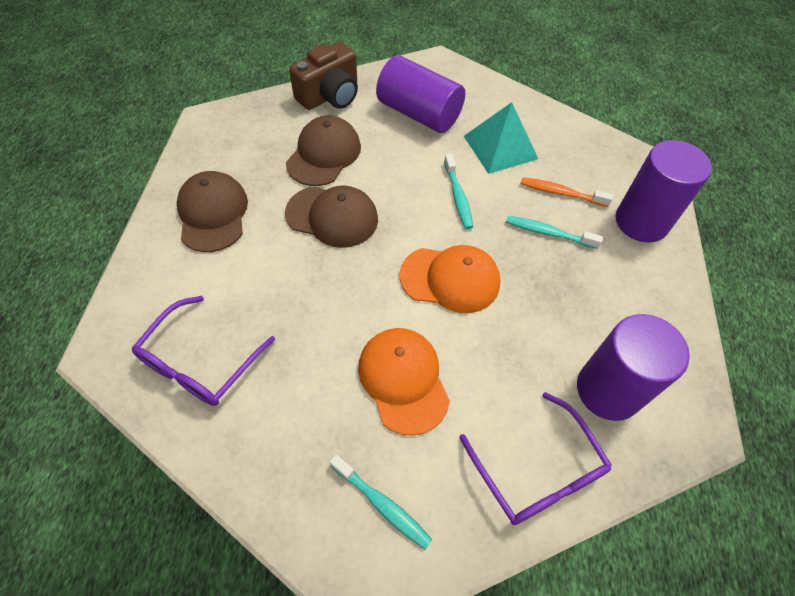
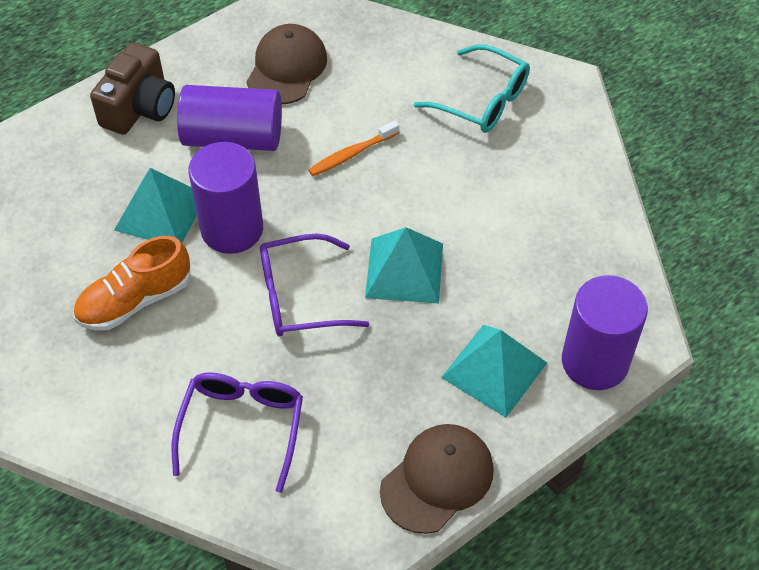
brown cap: [177,171,248,252] [285,185,378,248] [286,115,361,186] = 3 -> [246,24,327,104] [380,424,494,534] = 2
orange cap: [358,328,450,436] [400,245,500,313] = 2 -> none = 0
orange shoe: none = 0 -> [73,236,191,330] = 1
turquoise glasses: none = 0 -> [414,44,530,133] = 1
turquoise pyramid: [464,102,538,174] = 1 -> [114,168,197,243] [365,227,443,303] [441,325,547,418] = 3
turquoise toothbrush: [330,454,432,550] [444,154,473,229] [506,216,603,249] = 3 -> none = 0

